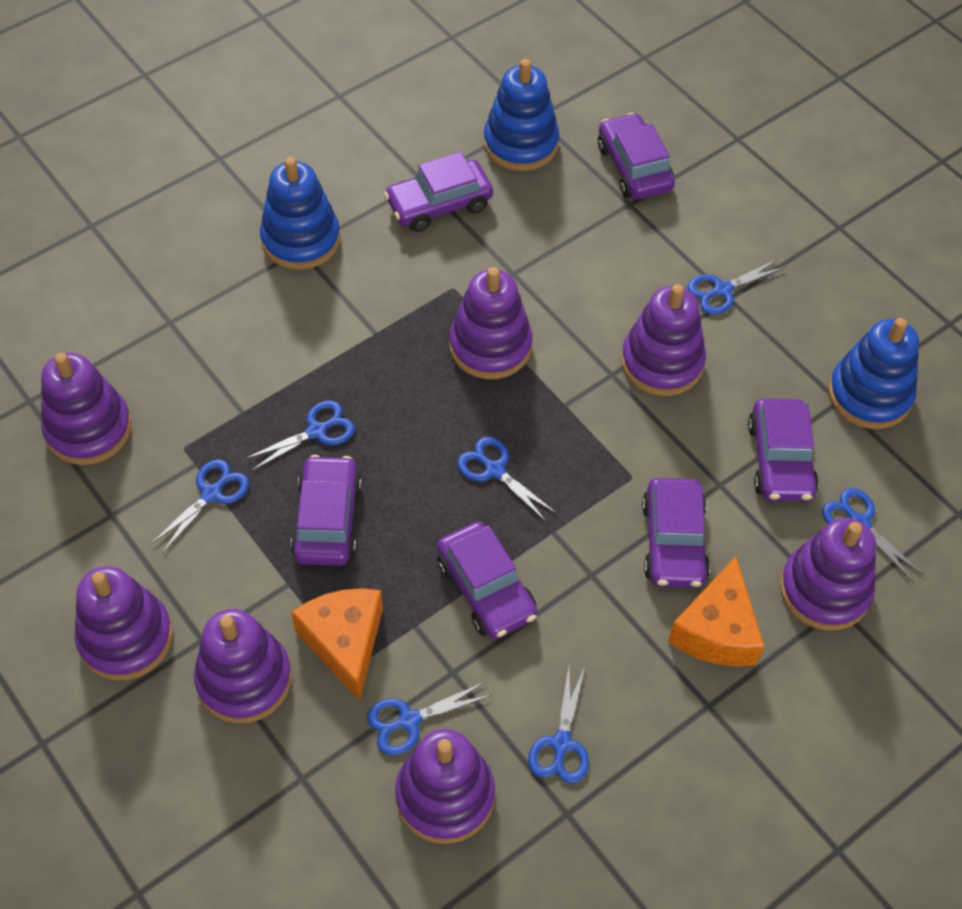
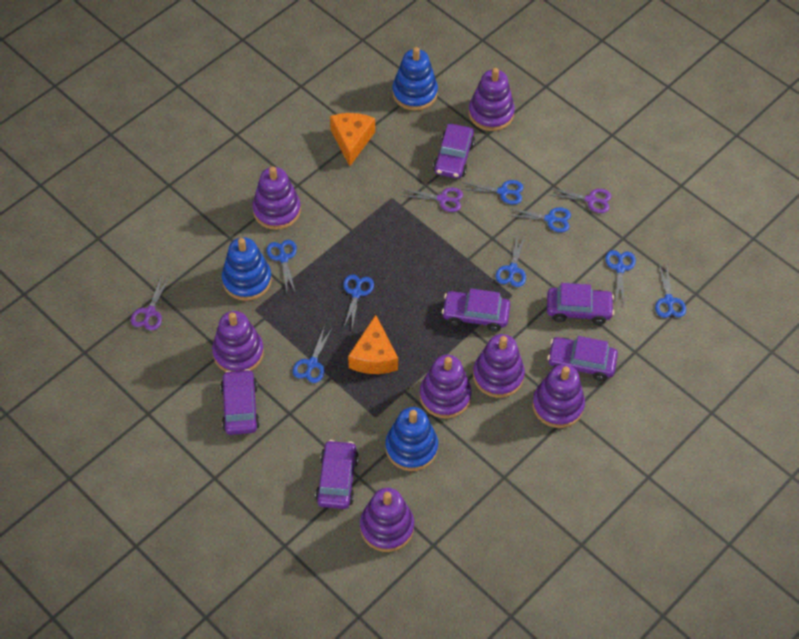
blue scissors: [151,459,249,553] [245,400,355,471] [367,681,492,755] [457,437,556,522] [528,667,589,784] [687,258,787,315] [822,488,924,583] = 7 -> [267,240,297,291] [293,325,333,383] [343,274,374,328] [461,180,523,205] [496,236,526,287] [508,207,571,232] [605,250,636,305] [655,264,686,318] = 8
purple scissors: none = 0 -> [131,276,170,331] [403,187,463,212] [549,188,611,213] = 3

